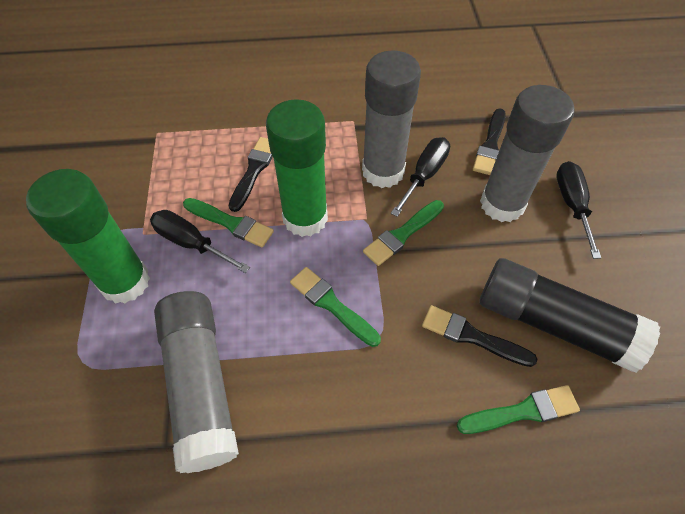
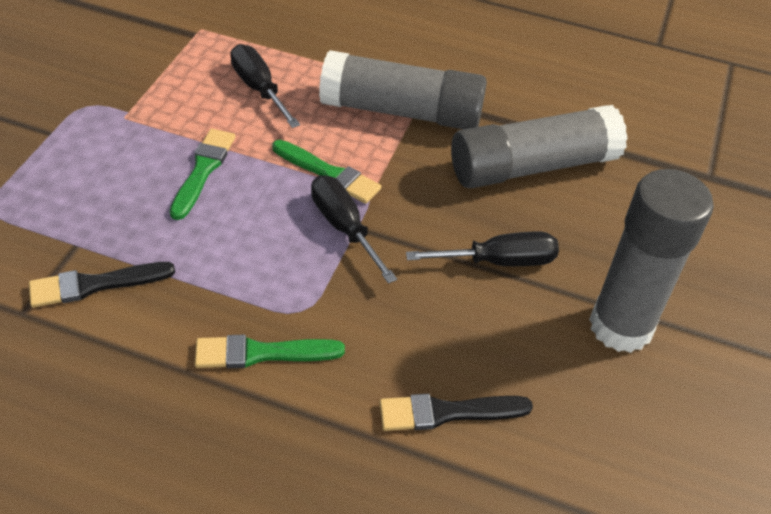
black brush: [229,137,272,212] [422,305,538,367] [473,108,506,175] = 3 -> [29,262,175,307] [379,394,533,431] = 2
black glue stick: [479,258,660,373] = 1 -> none = 0
green brush: [183,198,274,247] [290,267,381,347] [363,200,444,266] [457,385,580,434] = 4 -> [170,129,235,220] [195,335,345,368] [272,140,381,204] = 3
green glue stick: [26,169,150,304] [266,99,328,237] = 2 -> none = 0

